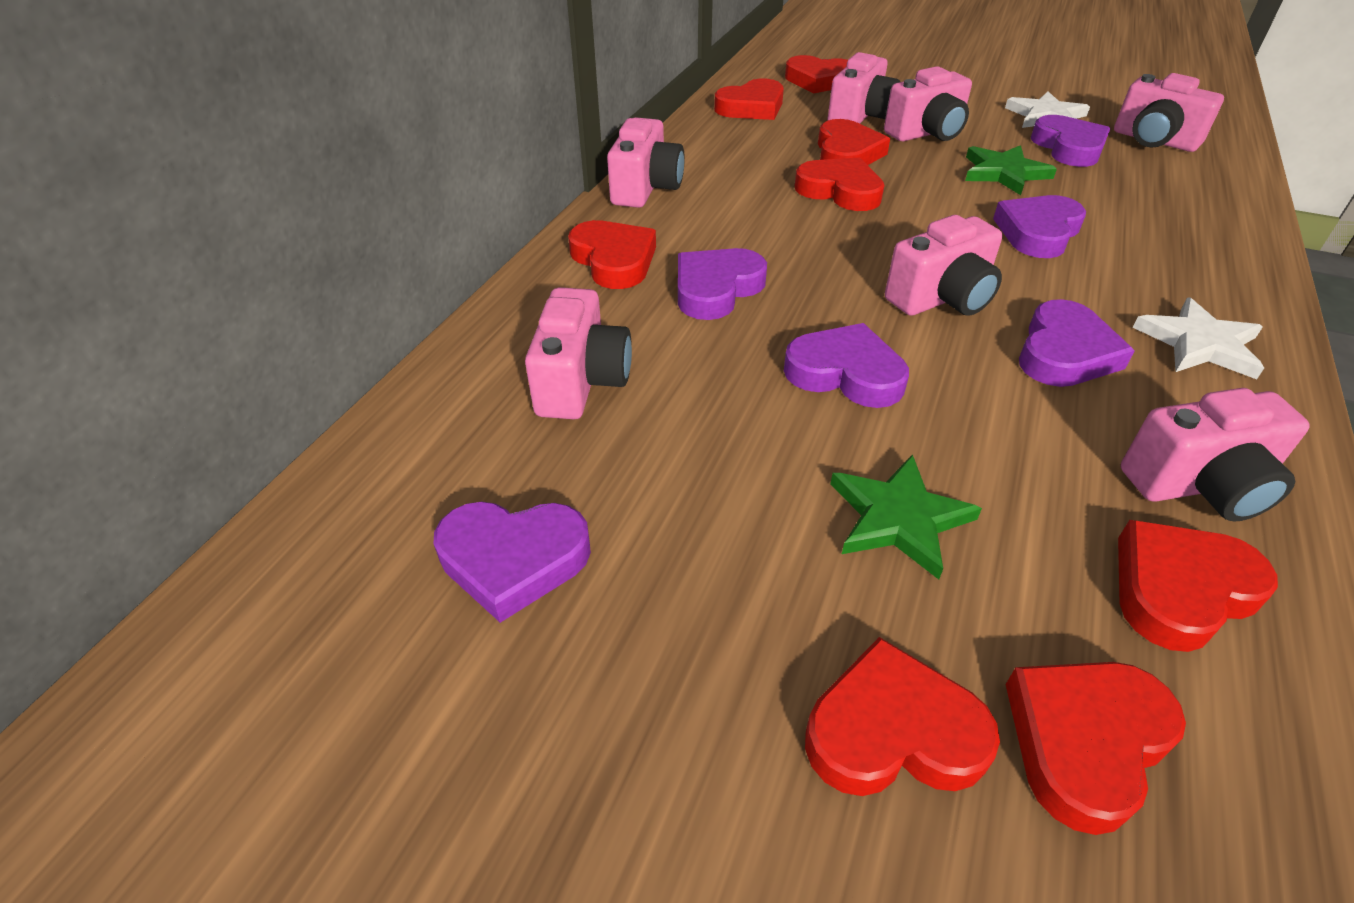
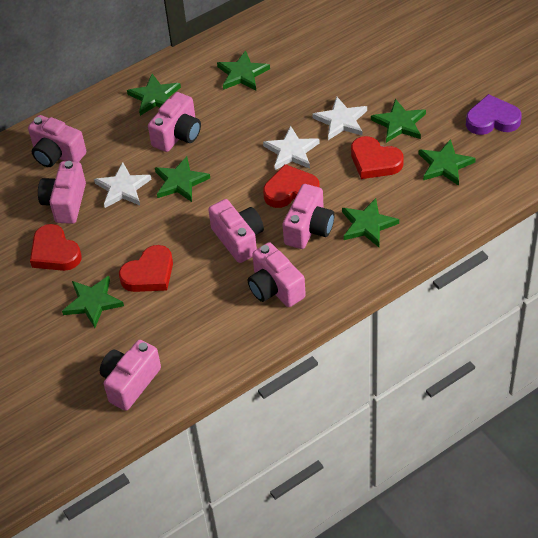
green star: [830,454,982,580] [965,145,1057,195] = 2 -> [62,276,124,328] [127,74,181,116] [155,156,210,202] [217,50,270,91] [342,198,399,247] [371,99,426,143] [419,139,476,186] = 7
purple heart: [434,502,591,623] [678,248,767,320] [784,323,909,408] [993,195,1086,258] [1019,299,1135,387] [1031,115,1111,167] = 6 -> [466,94,522,135] = 1
red heart: [568,220,656,289] [714,78,784,120] [785,55,848,93] [795,158,885,211] [805,637,1000,796] [818,119,890,165] [1006,662,1186,835] [1118,520,1278,652] = 8 -> [30,224,81,271] [119,245,173,292] [263,164,320,208] [351,136,404,179] = 4
white star: [1005,91,1090,128] [1133,298,1264,379] = 2 -> [94,162,152,208] [263,126,320,170] [312,96,367,140] = 3

